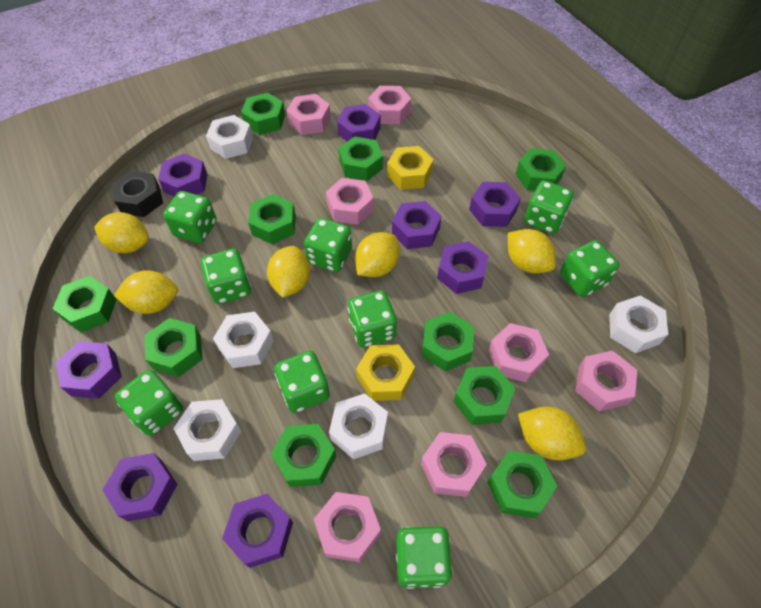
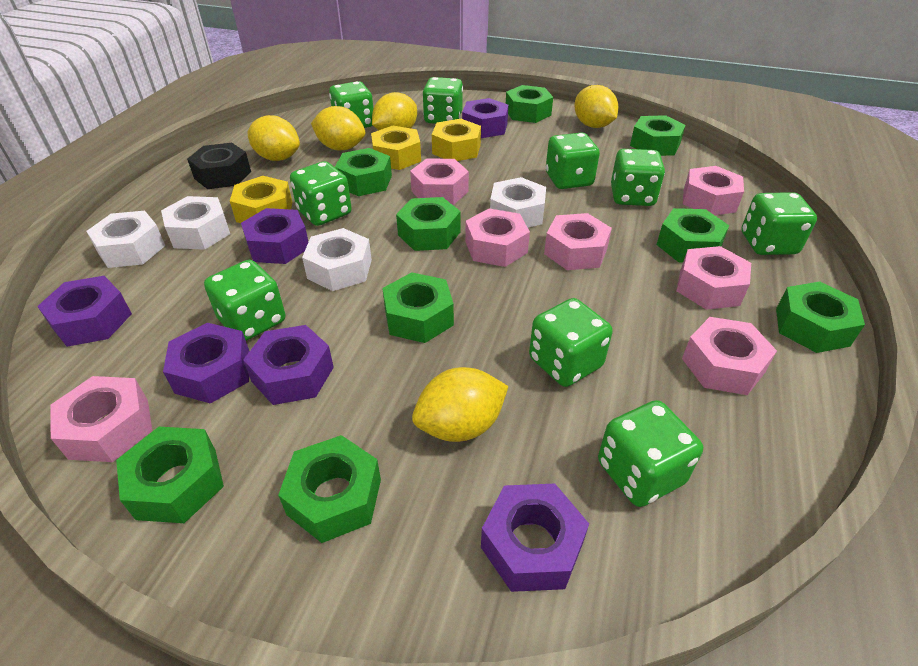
green nut: [53,276,117,333] [145,318,203,377] [241,93,285,135] [248,194,296,244] [271,424,336,487] [338,136,383,181] [422,312,474,371] [453,366,516,425] [487,451,557,518] [515,148,566,191] = 10 -> [116,427,224,523] [278,435,381,543] [335,148,392,196] [382,272,454,343] [396,197,461,251] [506,85,553,123] [630,115,686,156] [657,208,729,262] [776,282,865,353] = 9
purple nut: [56,341,122,399] [103,453,177,521] [158,153,208,197] [222,494,293,568] [337,104,380,141] [392,201,442,249] [437,241,489,294] [469,182,521,227] = 8 -> [37,276,132,347] [163,323,250,404] [241,208,308,264] [243,325,334,405] [462,98,509,138] [481,484,589,592] = 6
white nut: [173,399,241,461] [206,115,253,159] [213,312,274,368] [329,393,388,459] [609,295,668,353] = 5 -> [86,211,165,268] [161,196,230,250] [302,228,372,291] [490,177,546,228] = 4
yellow lemon: [94,212,149,253] [114,270,178,314] [267,246,310,298] [355,232,400,277] [508,229,556,273] [518,407,586,460] = 6 -> [247,115,300,161] [311,106,365,150] [372,92,417,130] [412,367,508,442] [574,85,618,128] = 5
yellow nut: [356,344,415,401] [387,146,434,190] = 2 -> [230,176,292,223] [371,126,421,170] [432,119,481,161] = 3

